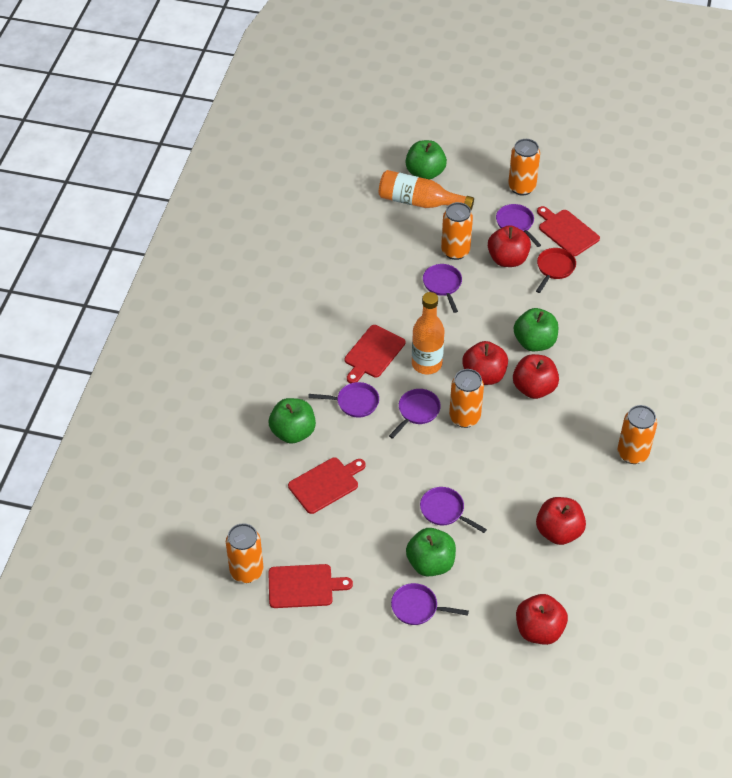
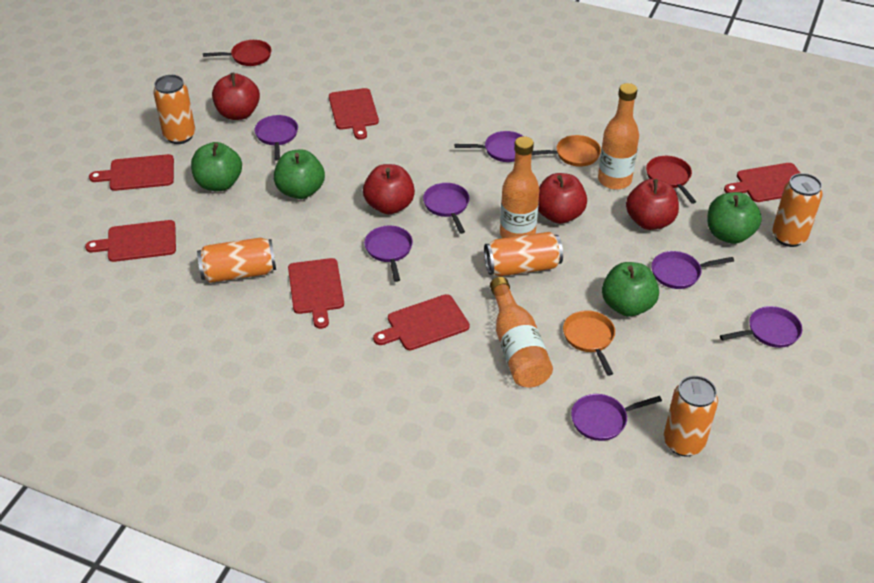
orange bottle: [379,170,474,210] [412,292,444,374] = 2 -> [490,277,553,388] [500,136,540,238] [598,83,639,190] = 3
orange pan: none = 0 -> [532,135,601,167] [563,310,615,376] = 2
purple pan: [308,382,379,418] [389,389,441,439] [391,583,469,625] [420,487,487,533] [423,264,462,313] [496,204,541,247] = 6 -> [255,115,298,161] [364,225,413,282] [423,183,470,234] [455,131,523,162] [571,394,662,441] [651,251,734,289] [720,306,802,348] = 7
red apple: [462,341,508,385] [488,225,531,267] [513,354,559,399] [516,594,568,645] [536,497,586,545] = 5 -> [212,73,260,120] [363,164,415,214] [538,173,587,224] [626,179,679,230] = 4
red cutting board: [268,564,353,608] [288,457,366,514] [345,325,405,383] [537,206,600,256] = 4 -> [85,220,176,262] [89,154,174,191] [288,258,344,329] [329,88,379,140] [373,294,470,350] [724,163,800,202] = 6
red pan: [536,248,576,293] = 1 -> [203,40,272,66] [646,156,696,204] = 2

